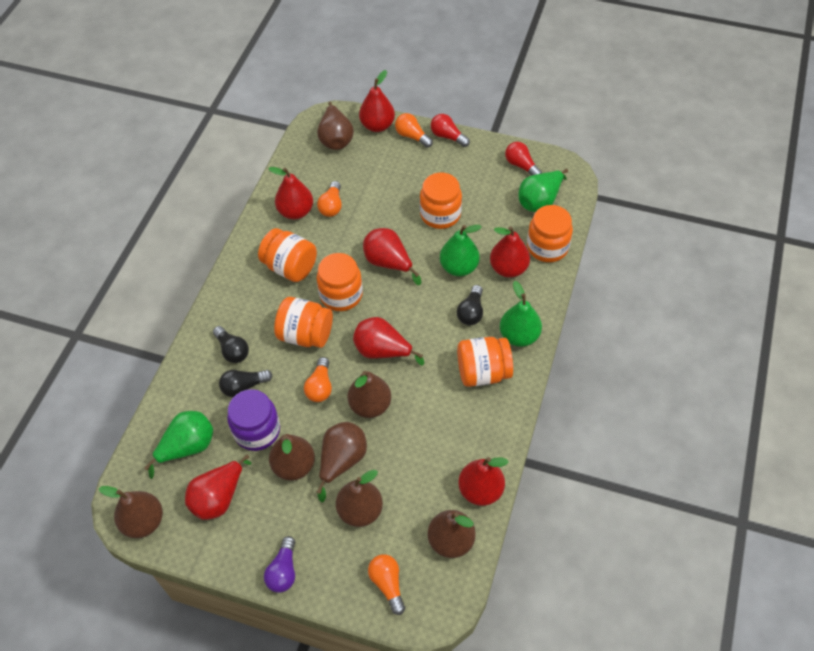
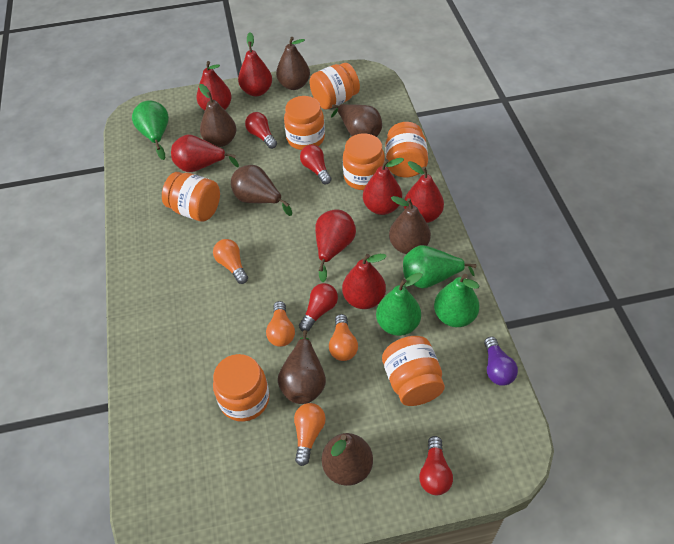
black light bulb: [213,326,249,363] [219,370,272,397] [457,285,483,325] = 3 -> none = 0
orange jar: [258,228,317,282] [274,297,333,348] [317,253,363,311] [420,172,462,229] [457,337,513,387] [527,205,573,262] = 6 -> [162,172,220,222] [213,354,270,422] [284,96,325,150] [309,63,360,110] [343,133,385,190] [382,336,445,406] [385,122,428,177] = 7
purple jar: [227,389,280,451] = 1 -> none = 0
red light bulb: [431,114,470,147] [505,142,542,176] = 2 -> [245,112,277,149] [299,283,338,332] [300,145,332,184] [419,436,453,495] = 4

